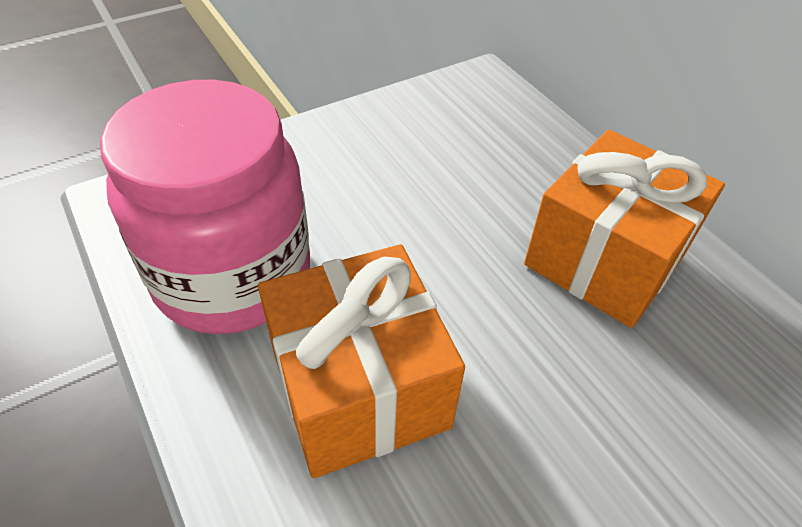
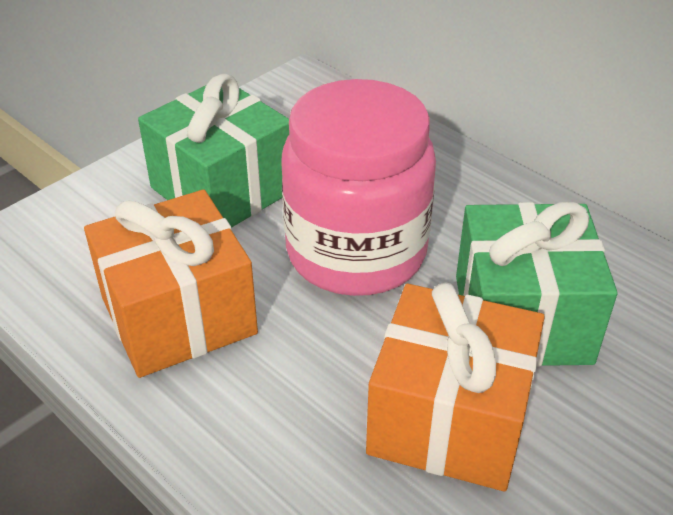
green gift: none = 0 -> [138,74,289,228] [456,202,618,367] = 2

